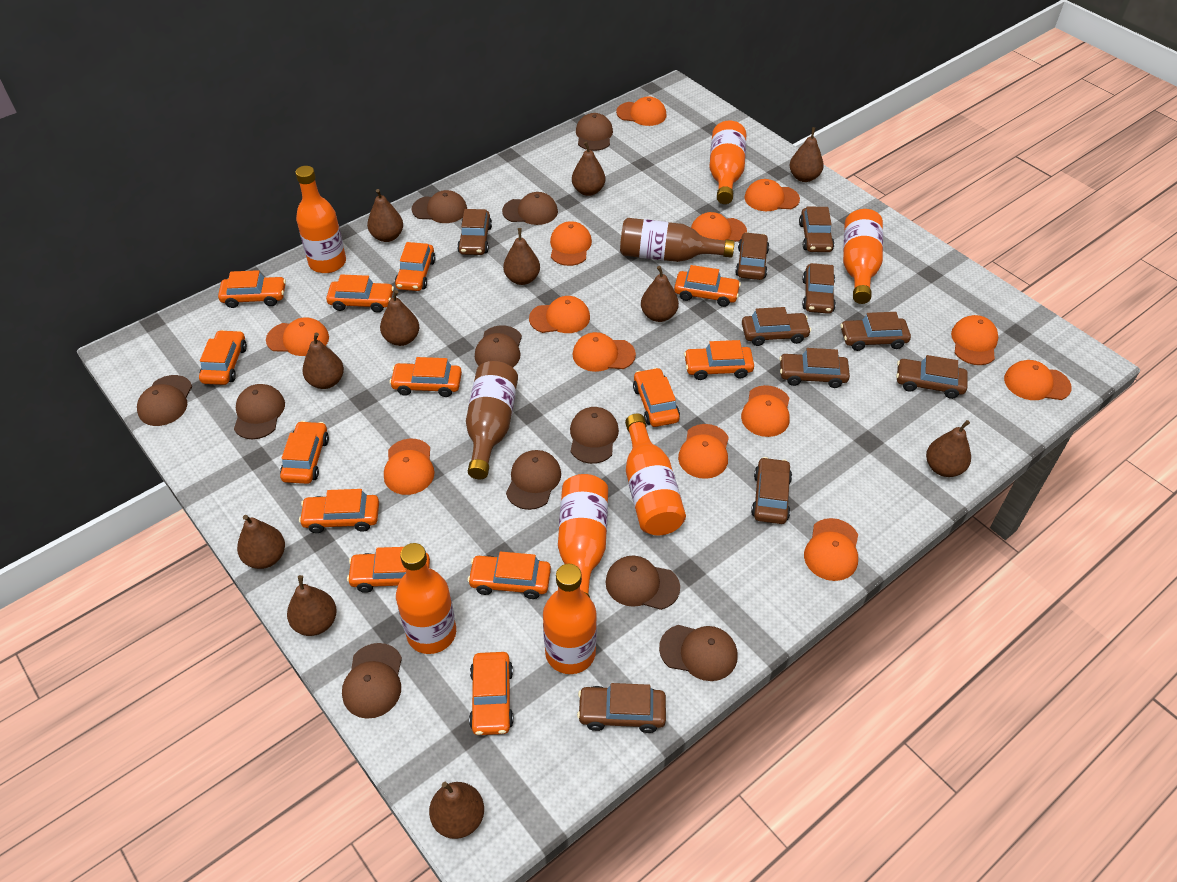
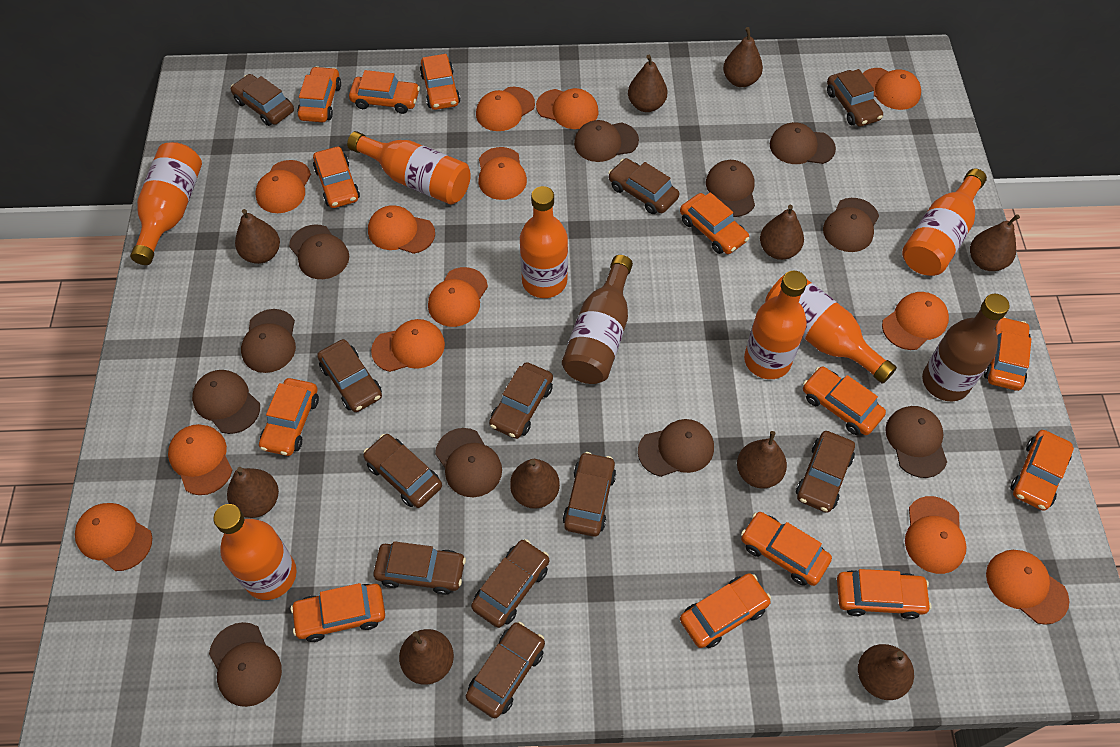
brown car: [457,209,492,255] [577,683,666,733] [735,232,769,280] [742,307,811,346] [751,457,792,524] [779,348,850,388] [799,206,834,252] [802,263,836,314] [841,312,911,351] [896,355,968,399] = 10 -> [231,74,294,126] [317,339,382,412] [363,434,442,508] [373,541,466,595] [466,622,545,718] [471,539,549,628] [489,362,553,439] [563,452,616,537] [608,158,679,214] [796,431,855,513] [827,69,883,127] = 11
brown pear: [237,515,285,569] [287,575,337,636] [302,332,344,389] [367,189,403,242] [380,290,419,346] [429,782,484,839] [503,228,540,285] [572,141,605,196] [641,266,679,322] [790,127,824,182] [926,420,971,477] = 11 -> [227,467,279,518] [235,209,280,264] [399,629,454,685] [510,459,560,509] [628,55,668,112] [723,27,763,87] [737,431,787,488] [760,205,804,260] [858,644,914,700] [970,214,1020,271] = 10

